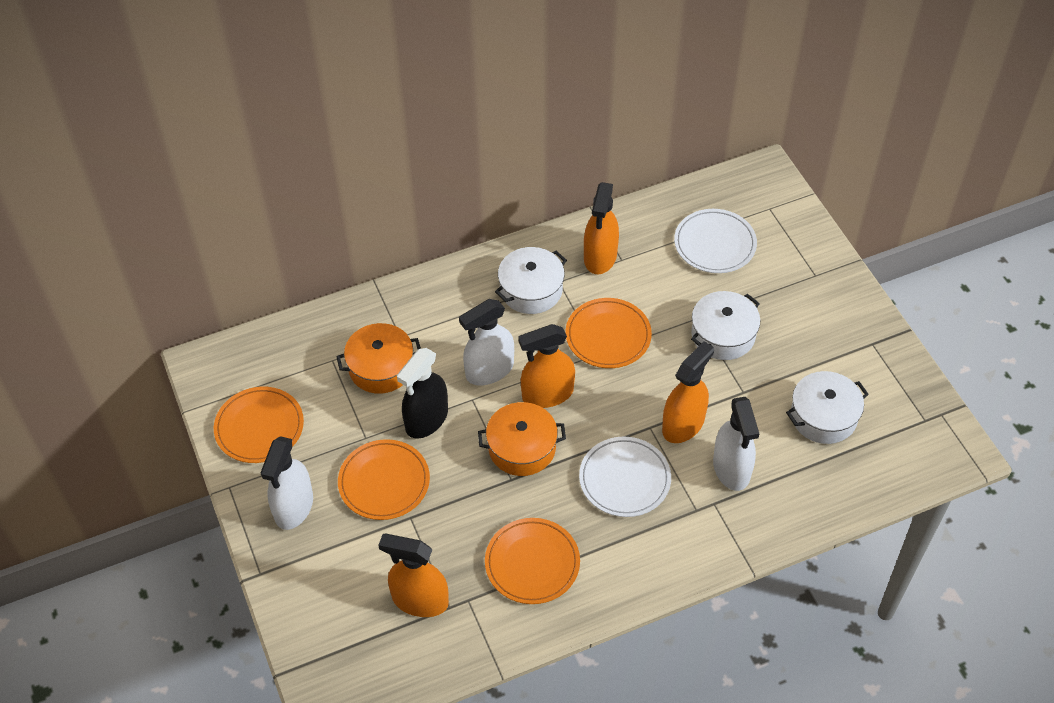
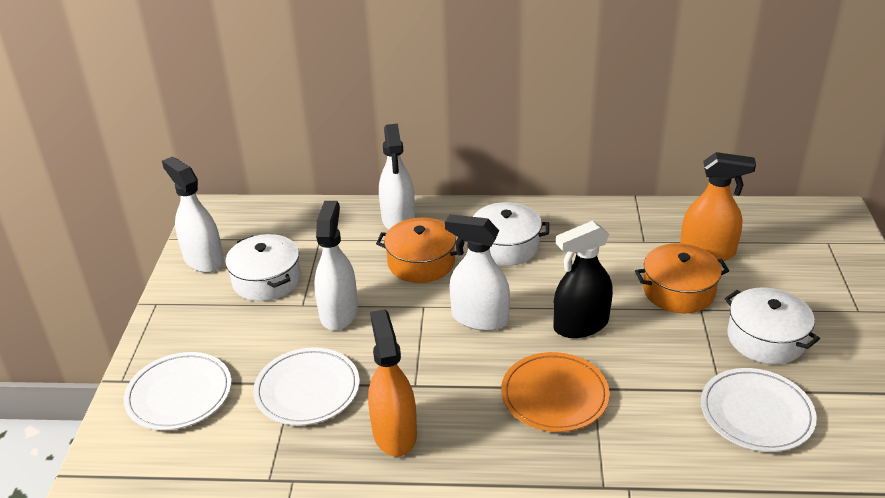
orange plate: [214,387,304,463] [338,439,430,520] [485,518,580,604] [566,298,652,368] = 4 -> [501,352,610,432] = 1
orange spray bottle: [378,534,449,617] [518,324,575,408] [584,182,619,274] [662,341,714,443] = 4 -> [368,309,417,457] [680,152,756,261] = 2
white plate: [579,437,671,517] [674,209,757,273] = 2 -> [123,352,232,430] [253,347,360,426] [701,368,817,452] = 3
white spray bottle: [261,436,313,530] [459,299,514,385] [713,397,759,491] = 3 -> [162,156,224,273] [314,201,358,331] [379,124,415,229] [445,214,510,331] = 4

